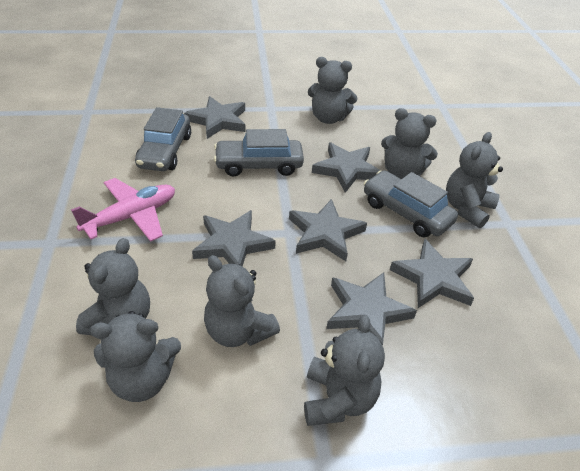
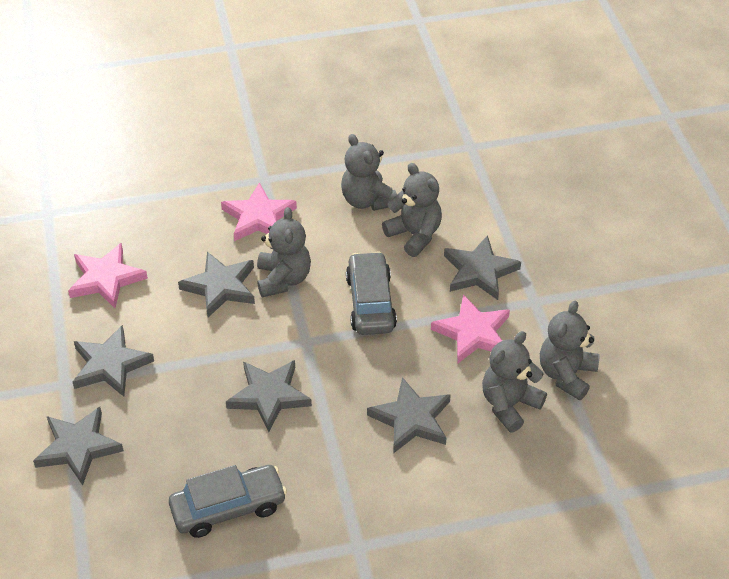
grey car: [135,107,191,171] [214,129,304,177] [364,170,458,237] = 3 -> [169,465,287,538] [346,251,397,335] = 2
grey teddy bear: [76,238,150,335] [90,311,181,402] [204,255,280,347] [304,315,385,426] [308,57,357,124] [381,108,438,179] [446,132,503,228] = 7 -> [257,207,311,297] [341,134,397,211] [382,163,442,257] [482,331,547,432] [540,301,600,401] = 5
pink plane: [71,178,175,242] = 1 -> none = 0
pink star: none = 0 -> [68,243,148,308] [221,182,297,241] [431,294,510,364] = 3

